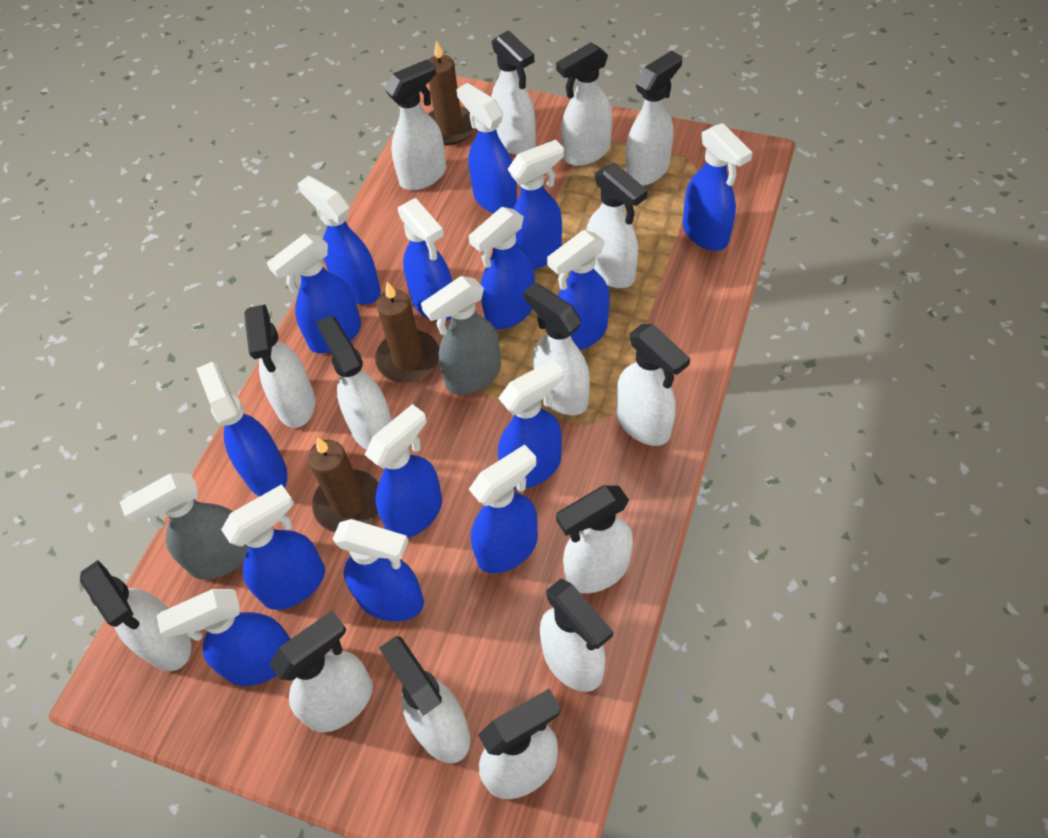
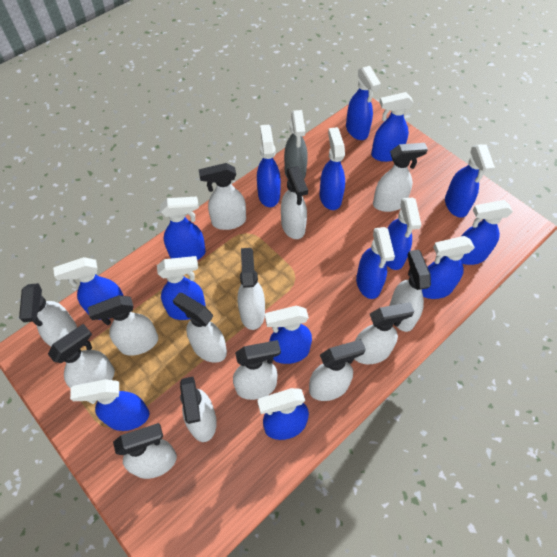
brown candle: [308,437,378,532] [375,282,439,383] [429,40,474,145] = 3 -> none = 0
grey spray bottle: [120,473,248,580] [421,276,501,395] = 2 -> [284,110,308,179] = 1
white spray bottle: [80,560,191,671] [244,304,315,428] [269,610,373,732] [316,316,392,450] [379,636,470,763] [385,60,447,190] [478,689,561,799] [491,30,536,155] [523,283,590,415] [540,578,613,692] [556,42,612,166] [556,485,633,593] [587,163,648,288] [616,324,690,446] [626,51,682,186] = 15 -> [19,283,77,347] [48,324,115,388] [88,295,158,356] [113,423,177,479] [173,293,227,363] [180,377,217,442] [199,163,246,230] [233,340,281,400] [238,248,265,330] [281,166,308,239] [309,339,366,401] [355,302,415,364] [373,143,428,212] [389,250,431,332] = 14

